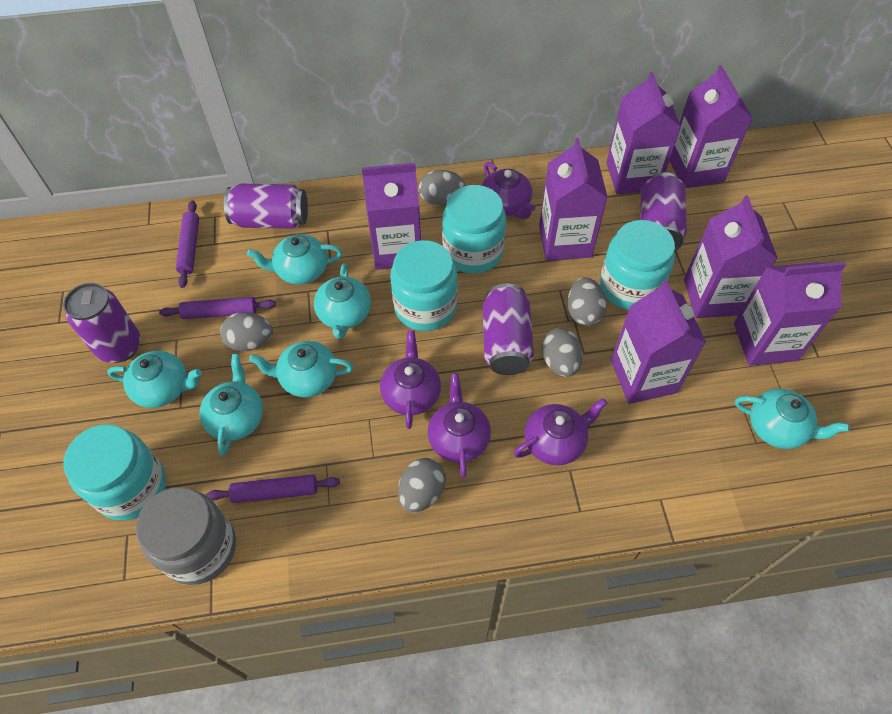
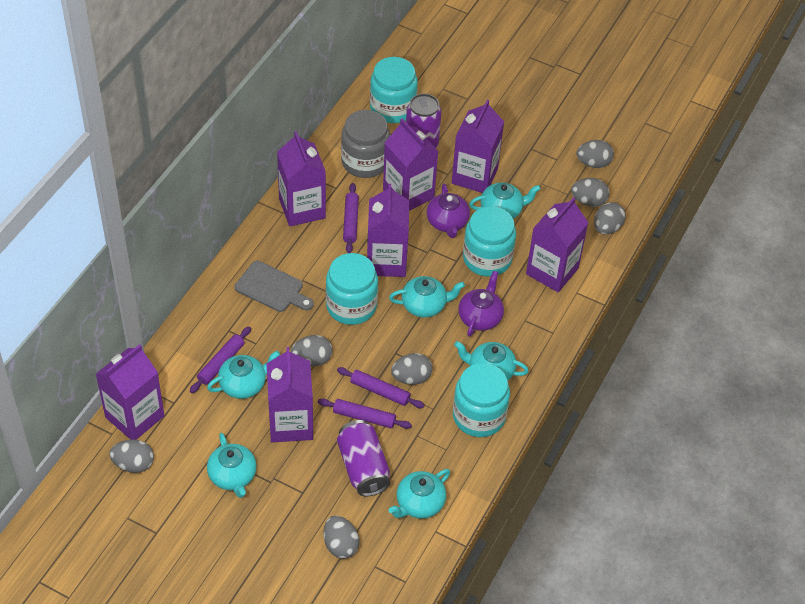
grey cutting board: none = 0 -> [235,261,314,312] = 1
grey egg: [220,312,273,351] [398,458,446,513] [419,170,465,206] [541,328,583,377] [567,277,607,326] = 5 -> [109,440,154,473] [291,335,333,366] [323,516,360,559] [391,353,433,385] [571,178,610,207] [577,140,614,168] [594,202,626,234] = 7
purple can: [63,283,140,363] [224,184,308,229] [483,284,534,375] [641,172,687,251] = 4 -> [337,420,390,496] [406,93,441,148] = 2
purple rolling pin: [159,297,276,319] [176,200,199,288] [206,474,340,503] = 3 -> [190,327,251,393] [318,398,412,429] [337,367,425,408] [343,183,359,253] = 4
purple teapot: [380,330,441,429] [428,373,491,478] [482,162,535,219] [514,398,607,465] = 4 -> [427,184,470,238] [458,271,504,337] = 2

